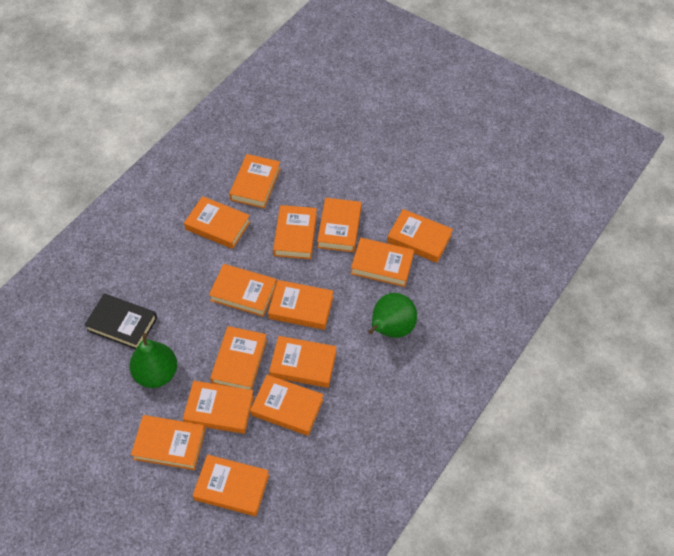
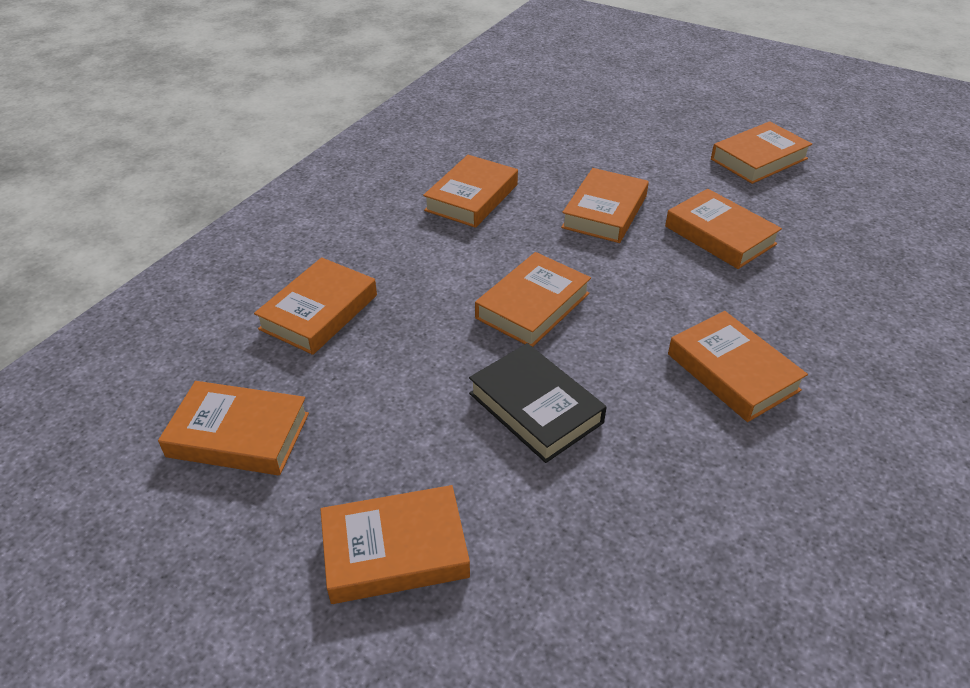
green pear: [129,333,177,388] [368,293,417,338] = 2 -> none = 0
orange book: [131,415,205,470] [183,381,254,434] [184,196,251,249] [193,454,269,516] [209,264,277,317] [210,326,267,390] [229,154,281,208] [250,375,324,436] [268,280,333,330] [269,336,337,388] [273,205,317,259] [317,198,362,252] [351,238,414,287] [387,209,453,263] = 14 -> [158,381,309,475] [254,257,377,355] [320,485,470,604] [423,155,518,228] [475,252,591,347] [561,168,649,243] [665,189,782,269] [668,311,808,422] [711,121,812,184] = 9

